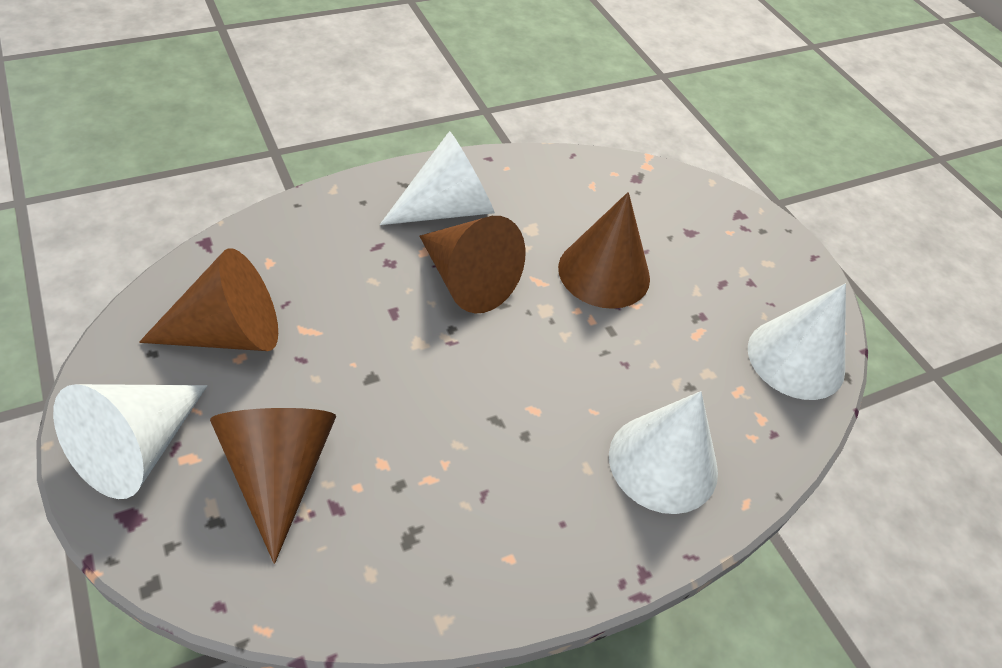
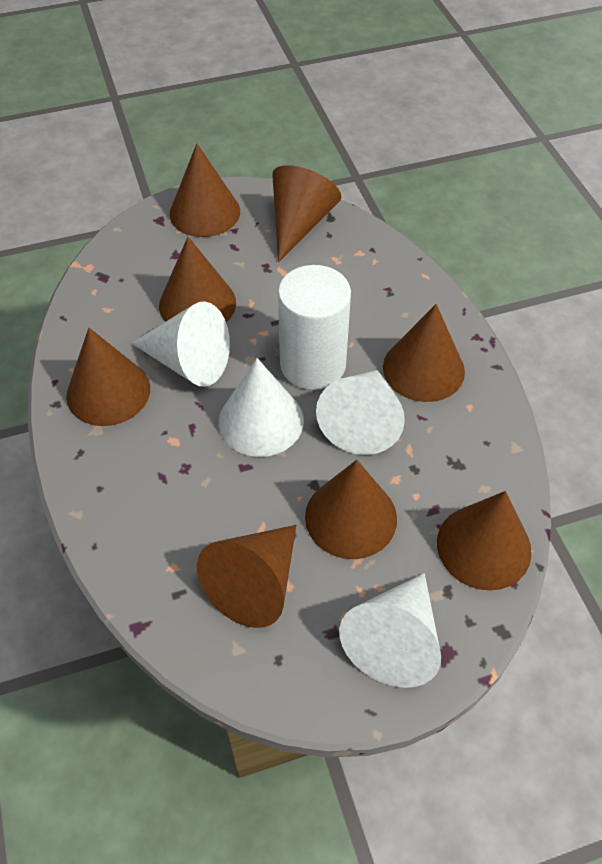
brown cone: [139,248,278,351] [210,408,336,564] [419,216,525,314] [558,192,650,309] = 4 -> [66,328,150,426] [159,237,236,322] [170,143,240,237] [197,525,296,628] [272,165,341,262] [305,460,397,559] [383,304,465,402] [437,491,532,590] = 8
white cylinder: none = 0 -> [278,265,351,390] = 1

